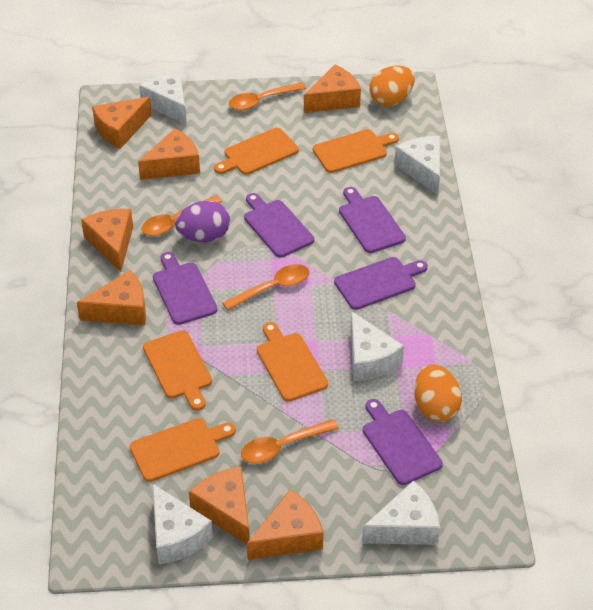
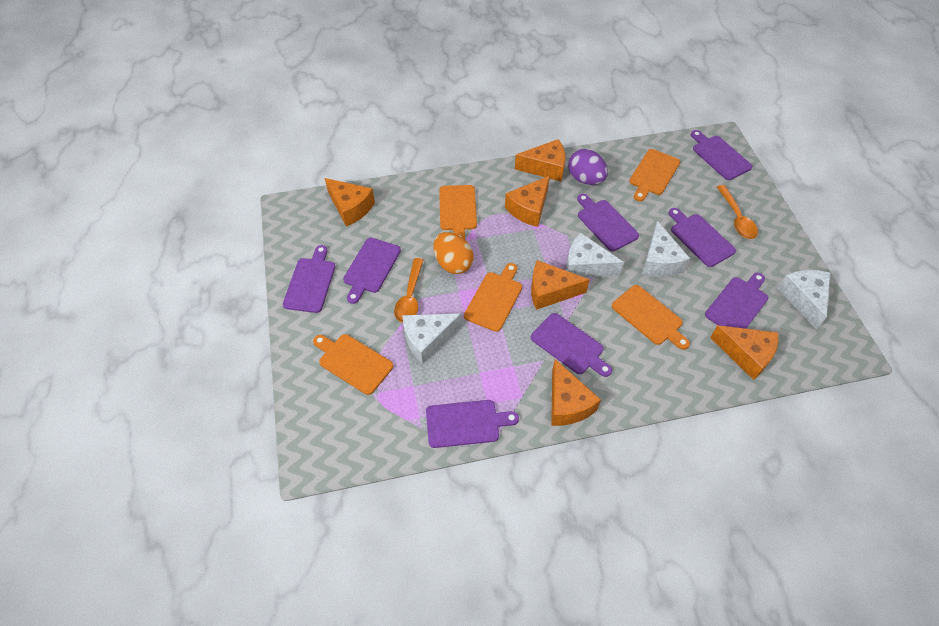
orange cheese: [77,270,146,325] [81,209,133,272] [92,97,152,149] [138,128,200,180] [189,466,250,544] [247,489,324,560] [304,64,361,113] = 7 -> [325,178,375,227] [505,176,550,227] [515,139,566,181] [531,260,590,310] [551,359,601,426] [710,325,779,380] = 6
orange egg: [369,65,415,106] [414,364,462,422] = 2 -> [433,232,474,274] = 1
orange spoon: [141,195,222,236] [222,264,309,310] [229,82,306,111] [241,419,339,464] = 4 -> [394,258,423,322] [717,185,758,239] = 2
purple cutting board: [153,252,218,325] [244,193,314,258] [334,257,428,310] [339,187,406,253] [363,399,443,485] = 5 -> [283,245,335,313] [343,238,401,304] [426,400,519,448] [531,313,612,377] [577,194,639,251] [669,208,736,267] [691,130,753,180] [705,273,768,329] = 8
white cheese: [139,70,187,125] [152,483,213,564] [350,311,404,381] [362,480,440,545] [394,136,440,195] = 5 -> [403,313,462,364] [566,233,624,278] [642,221,690,277] [777,270,830,330] = 4

